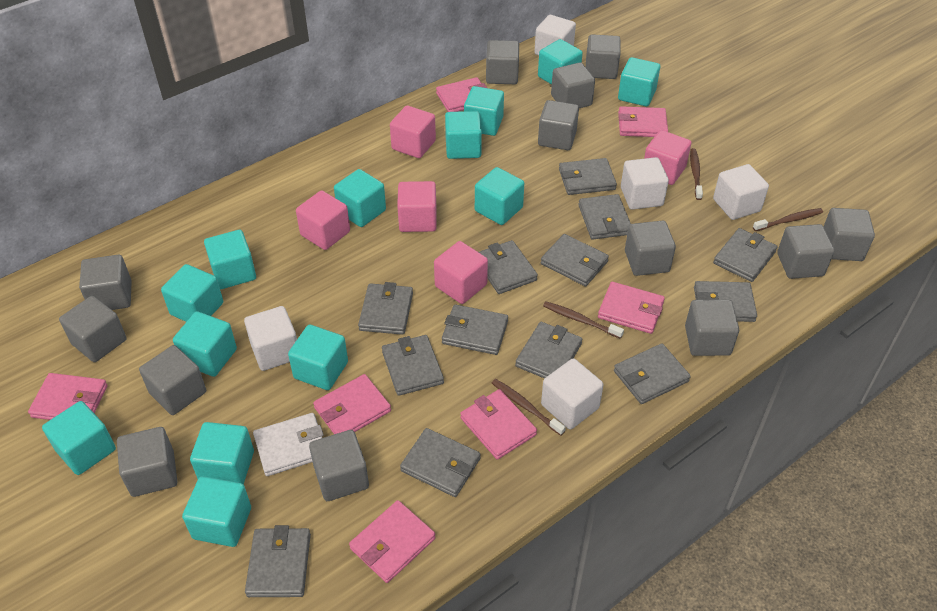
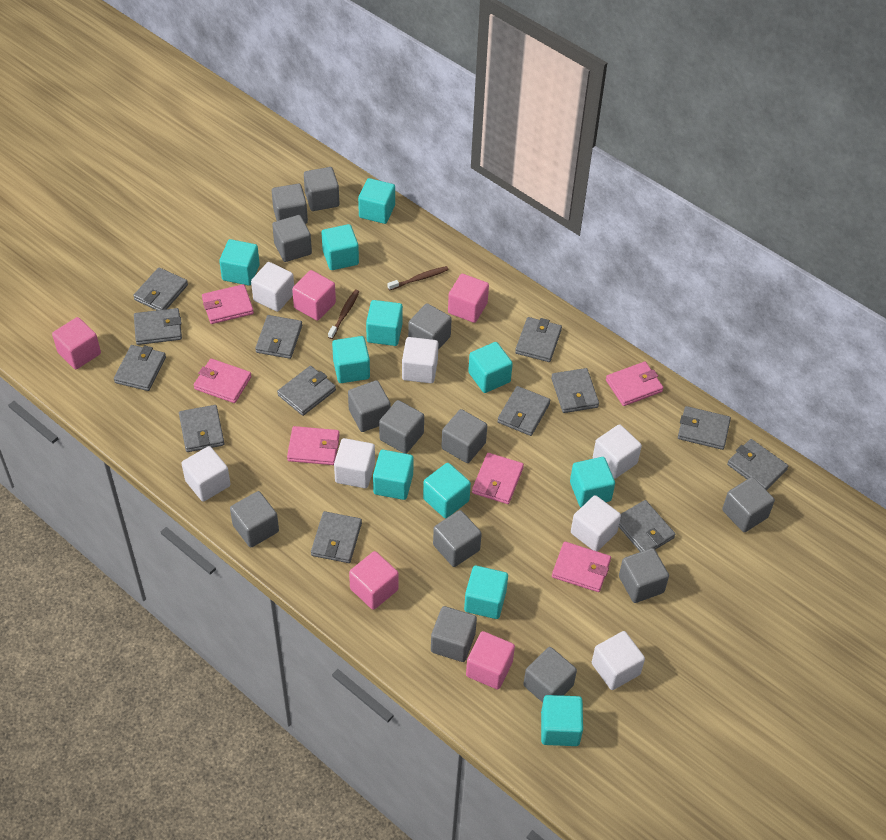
brown toothbrush: [492,379,566,436] [543,302,624,339] [690,148,703,200] [753,208,823,231] = 4 -> [328,290,359,339] [387,266,449,291] = 2
pink wallet: [28,373,108,420] [313,374,391,434] [349,500,436,583] [436,77,487,112] [460,389,537,460] [598,282,665,334] [618,106,668,137] = 7 -> [194,359,252,403] [202,284,254,324] [287,426,340,465] [472,453,524,504] [552,542,611,592] [606,362,663,406] = 6
turquoise cube: [42,401,116,475] [161,264,223,322] [173,311,237,377] [182,476,251,547] [190,422,254,485] [204,230,256,289] [288,324,348,390] [334,169,386,227] [445,111,482,159] [464,86,504,136] [475,167,524,225] [538,39,583,85] [618,57,660,106] = 13 -> [219,239,260,286] [322,224,359,270] [332,336,370,383] [358,178,395,224] [366,300,403,346] [373,450,414,500] [423,463,471,518] [464,566,508,619] [468,342,513,393] [541,695,583,746] [570,457,615,507] = 11
white cube: [244,306,297,371] [534,15,576,55] [541,358,604,429] [621,157,669,210] [713,164,769,220] = 5 -> [182,446,230,502] [251,262,294,312] [334,438,375,488] [402,337,438,383] [571,495,621,552] [592,631,645,690] [593,424,642,479] = 7
white wallet: [253,413,324,476] = 1 -> none = 0

